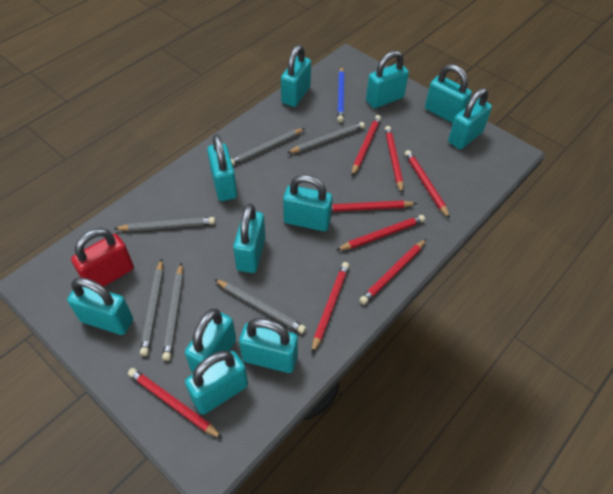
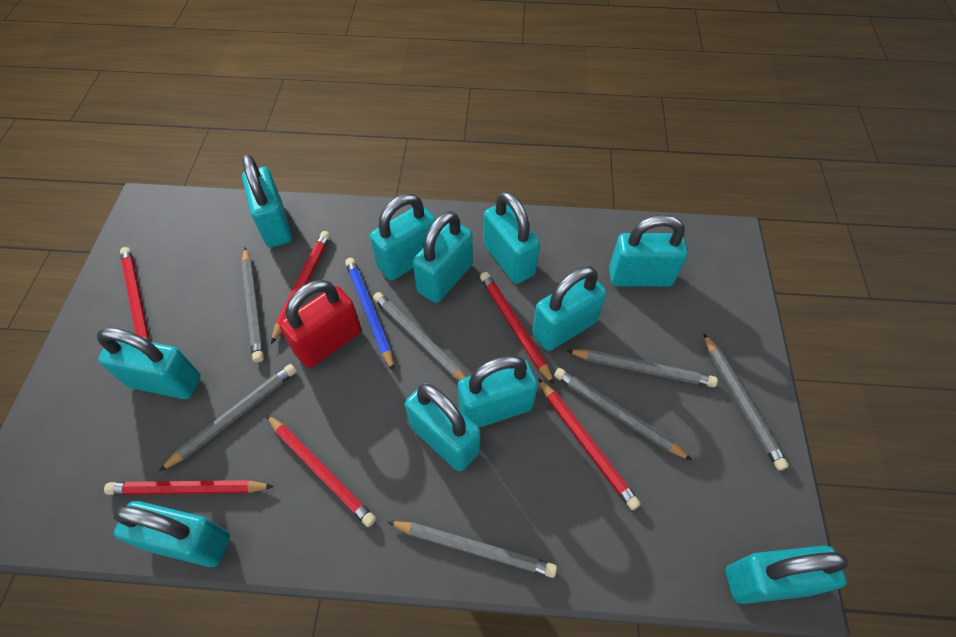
grey pencil: [114,217,215,231] [140,259,163,356] [162,263,183,361] [214,279,306,334] [231,128,305,165] [287,122,365,153] = 6 -> [159,364,297,472] [241,247,264,363] [373,292,466,380] [388,521,557,578] [554,368,693,461] [566,349,718,387] [703,333,789,471] = 7
red pencil: [128,368,223,439] [312,262,349,354] [332,201,417,212] [337,215,425,250] [352,115,381,176] [359,239,426,305] [385,126,403,193] [405,150,450,219] = 8 -> [104,480,274,495] [120,247,150,341] [266,415,376,527] [271,231,330,344] [480,272,554,385] [538,378,641,510] = 6

